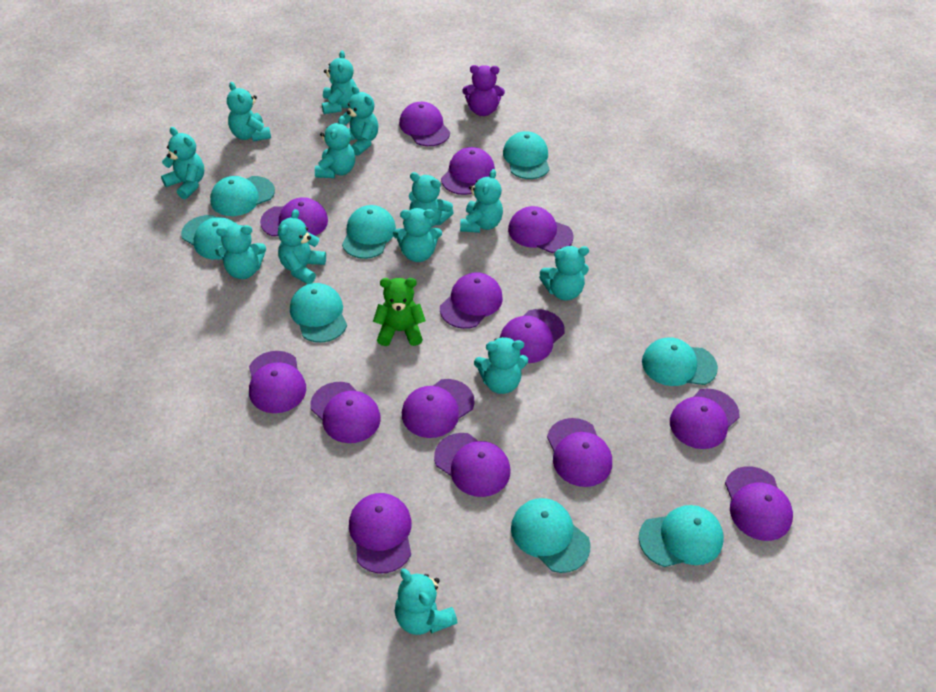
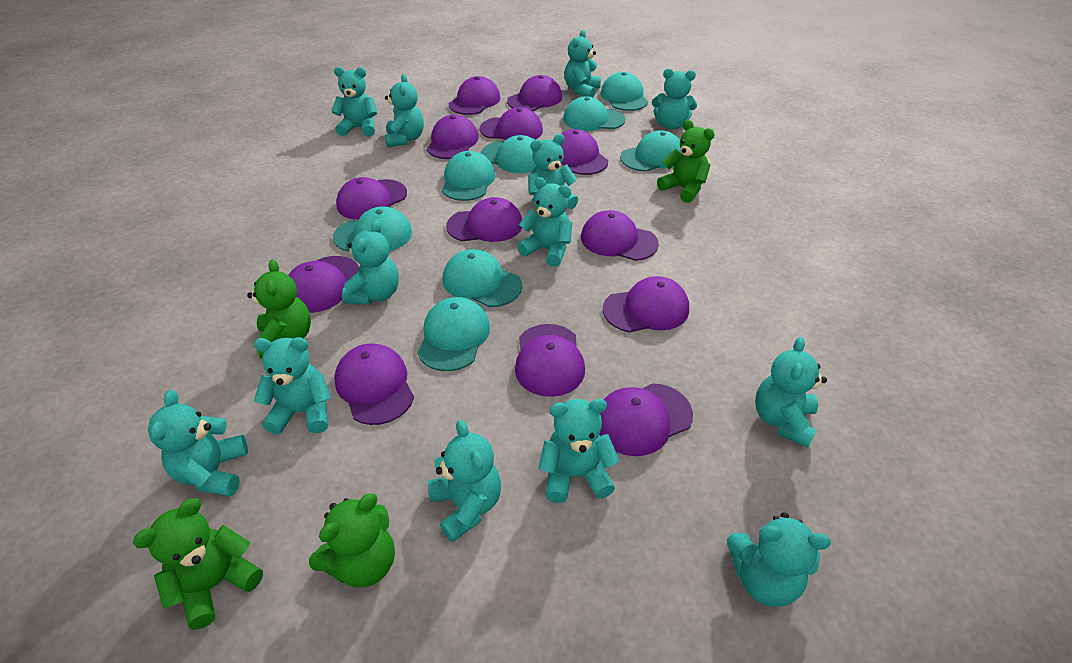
green teddy bear: [373,278,426,346] = 1 -> [133,498,263,630] [247,259,311,359] [309,493,395,587] [657,120,715,203] = 4
purple cap: [249,351,306,413] [260,197,328,236] [310,382,381,443] [349,493,412,573] [399,102,450,146] [402,379,474,438] [434,433,510,497] [440,272,503,329] [441,147,495,195] [500,309,565,363] [508,206,573,253] [547,418,612,487] [670,389,739,449] [725,466,793,541] = 14 -> [288,256,359,313] [334,343,414,425] [336,177,407,220] [427,114,479,159] [446,197,522,242] [449,76,500,115] [480,107,543,140] [507,75,562,111] [515,324,585,397] [560,129,608,175] [581,210,659,261] [599,383,693,456] [603,276,689,333] = 13
purple teddy bear: [462,65,505,116] = 1 -> none = 0

